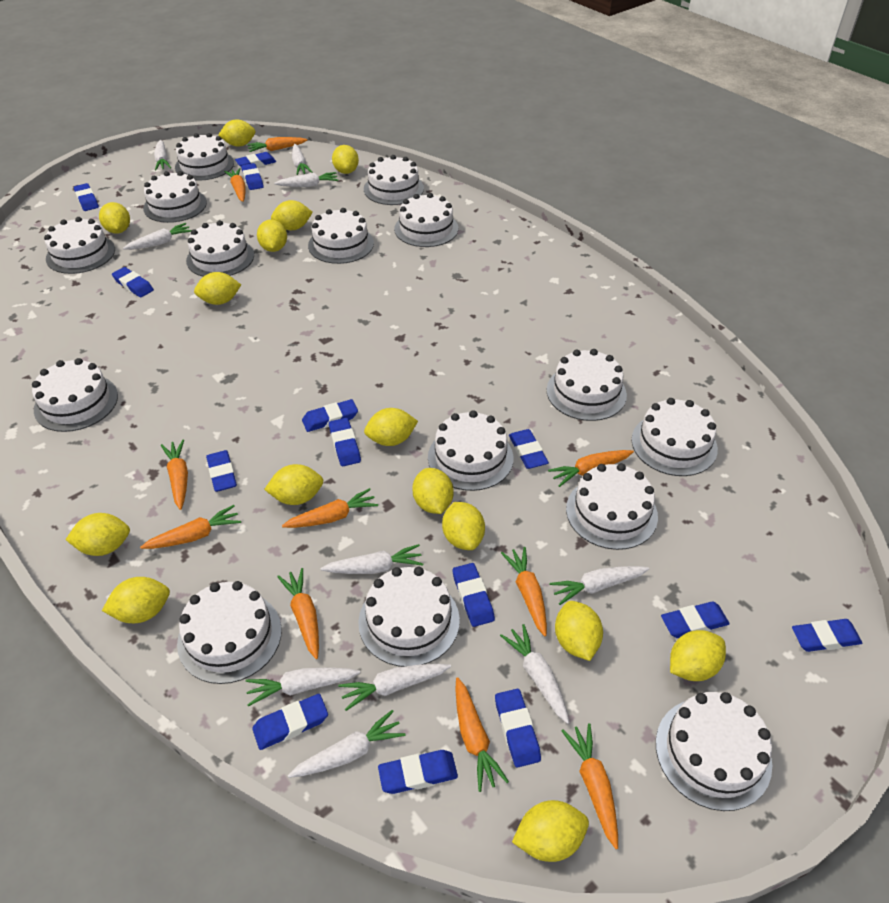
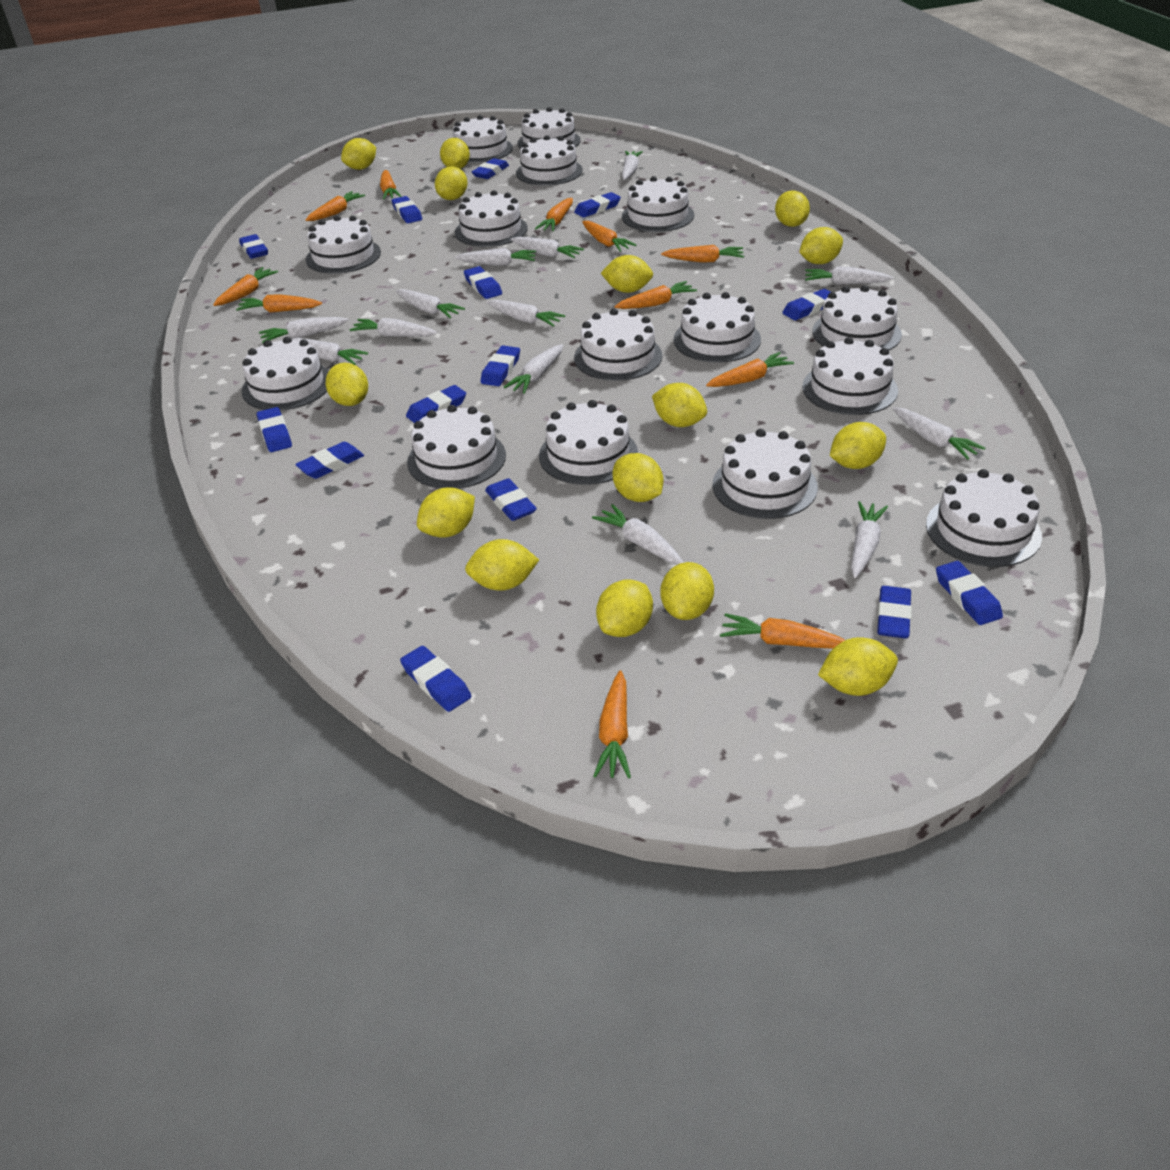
orange carrot: [140,505,241,549] [161,439,188,510] [224,168,246,202] [247,137,307,152] [277,568,319,659] [282,488,378,528] [455,677,509,792] [501,547,547,636] [548,450,634,487] [561,723,618,849] = 10 -> [213,267,278,306] [236,294,322,313] [306,191,365,221] [380,170,402,200] [535,198,573,231] [582,221,636,252] [594,670,631,778] [614,281,697,309] [661,245,744,262] [706,352,794,387] [720,613,845,649] = 11
white carrot: [123,223,192,250] [154,140,171,171] [246,668,360,707] [274,172,338,187] [288,710,405,778] [292,144,312,175] [320,544,423,574] [338,664,451,711] [500,624,570,724] [549,566,649,605] = 10 -> [259,317,348,343] [292,338,368,365] [350,318,437,337] [396,289,465,319] [455,248,536,266] [487,300,565,327] [503,344,563,394] [511,237,584,258] [592,504,684,564] [622,151,643,180] [805,266,893,285] [851,501,888,578] [893,407,985,460] = 13

